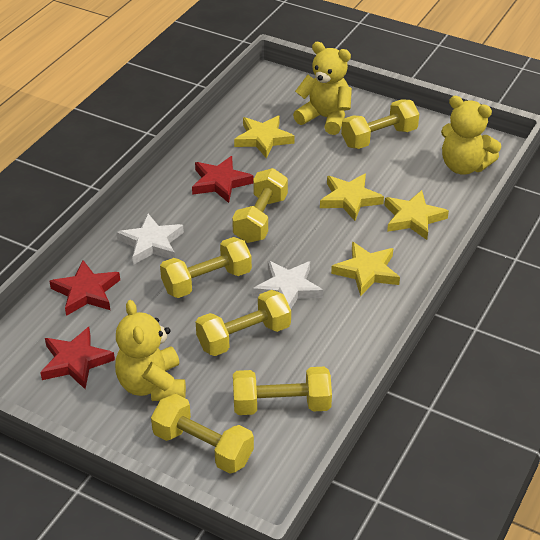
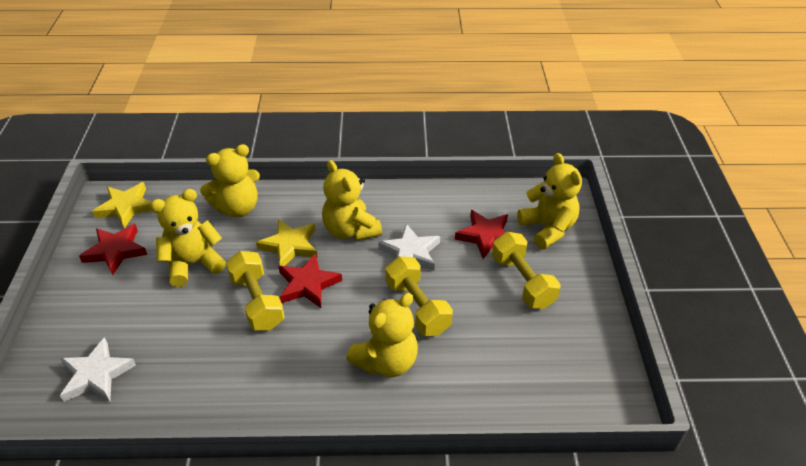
yellow dumbbell: [151,394,254,474] [160,237,252,298] [196,290,291,356] [232,168,288,243] [233,367,332,415] [341,99,419,149] = 6 -> [226,251,285,330] [385,256,453,336] [492,232,561,309] = 3
yellow star: [234,116,295,159] [320,174,384,221] [331,242,400,296] [385,190,449,240] = 4 -> [92,182,151,229] [256,219,317,266] = 2
yellow teddy bear: [115,300,186,401] [293,42,352,135] [441,96,501,175] = 3 -> [149,189,226,287] [200,144,260,218] [322,160,382,241] [346,293,418,377] [517,153,582,249] = 5

